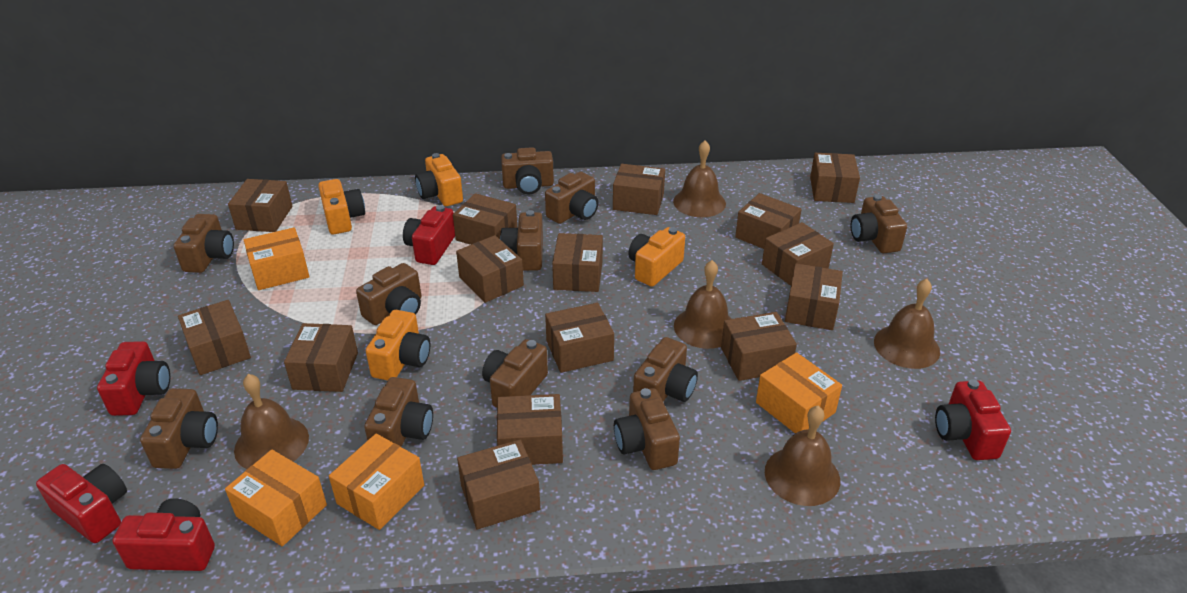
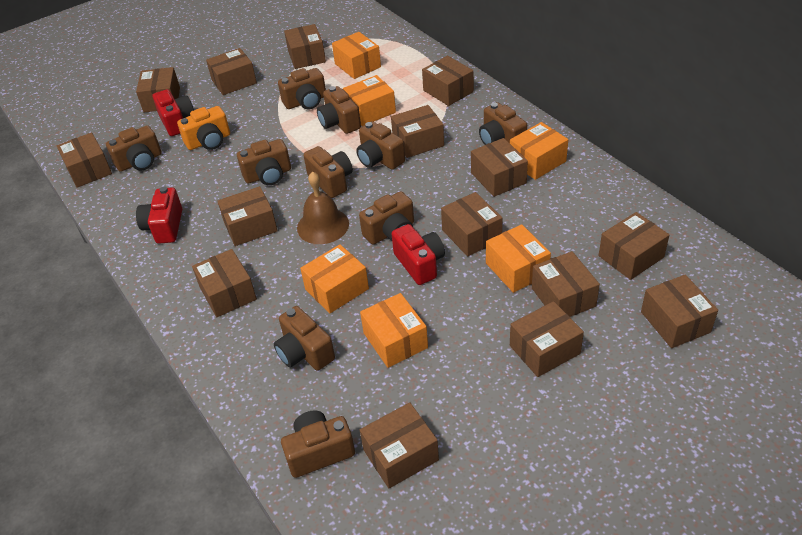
brown bell: [234,374,309,469] [673,141,726,217] [674,260,732,349] [765,406,840,506] [874,279,940,369] = 5 -> [297,172,349,244] = 1
brown camera: [140,388,218,469] [173,214,234,273] [356,263,422,325] [364,377,433,447] [482,339,548,408] [500,210,543,271] [501,147,554,194] [545,172,598,224] [614,388,680,470] [633,337,698,402] [851,194,907,253] = 11 -> [106,125,162,172] [237,139,291,185] [274,306,335,371] [278,68,326,109] [281,410,355,478] [303,146,353,198] [317,86,361,134] [356,121,405,170] [359,191,414,245] [479,102,527,145] = 10
orange box: [225,449,327,546] [244,227,309,290] [329,434,424,530] [756,352,842,434] = 4 -> [300,244,369,313] [332,32,381,79] [343,75,396,126] [360,293,428,368] [486,224,551,293] [510,122,568,180] = 6
orange camera: [318,179,365,234] [366,310,430,381] [415,153,463,206] [628,227,685,287] = 4 -> [177,106,230,150] = 1
red camera: [36,464,127,543] [97,341,170,416] [112,498,215,571] [403,205,455,265] [935,379,1011,460] = 5 -> [136,187,182,244] [153,89,194,136] [392,224,445,285] = 3

